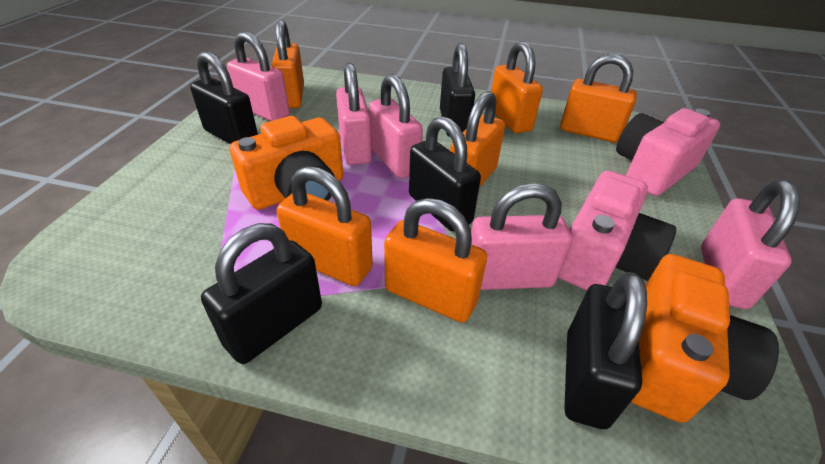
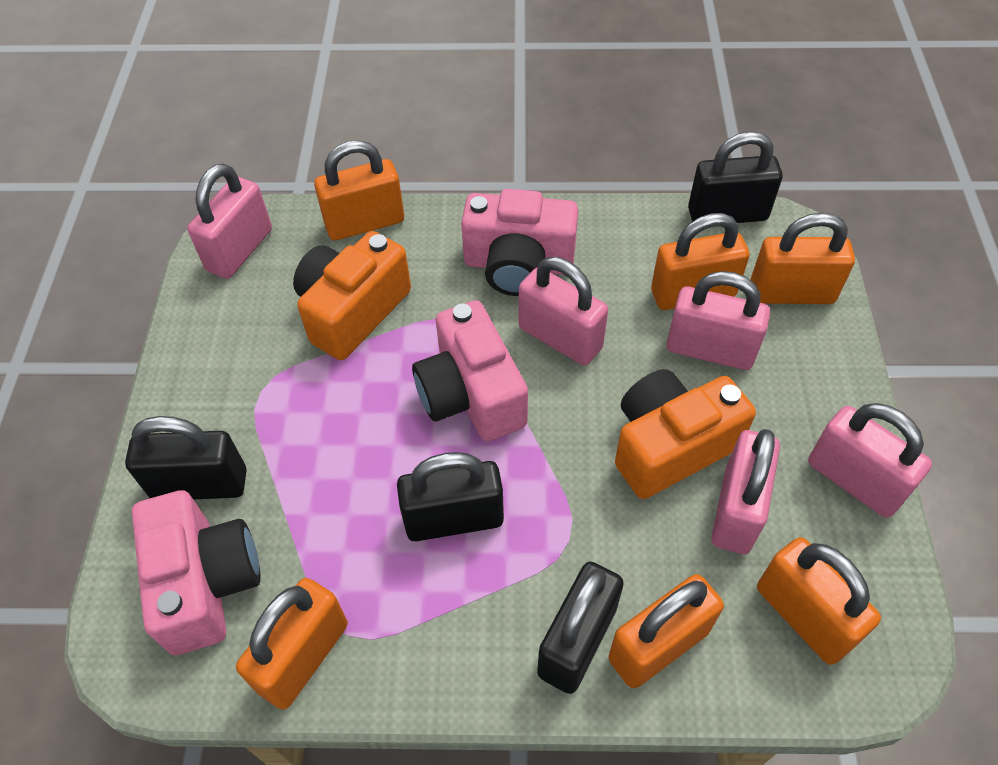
black padlock: [190,52,258,144] [201,223,322,364] [409,116,481,232] [440,43,475,137] [564,272,647,429] = 5 -> [125,416,247,500] [397,452,504,541] [537,562,624,694] [688,131,783,223] = 4
pink camera: [558,171,676,291] [616,108,720,196] = 2 -> [132,490,261,655] [412,300,528,441] [461,189,578,296] = 3

